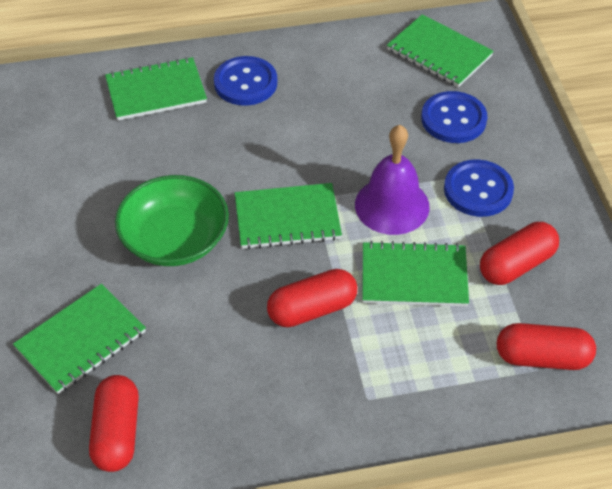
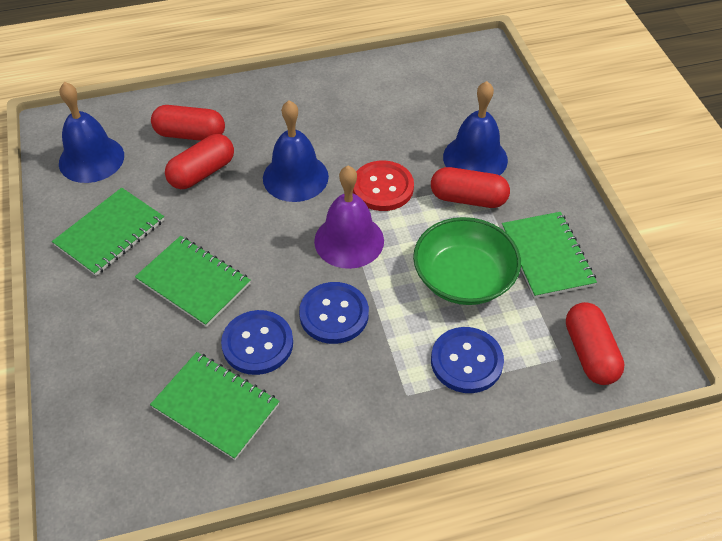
blue bell: none = 0 -> [59,82,124,183] [263,101,329,202] [443,81,508,175] = 3
green notebook: [13,284,146,394] [105,57,207,121] [235,183,342,249] [362,241,469,306] [387,14,494,87] = 5 -> [52,188,164,276] [135,236,251,327] [150,352,280,460] [502,212,597,298] = 4
red button: none = 0 -> [353,160,414,211] = 1

